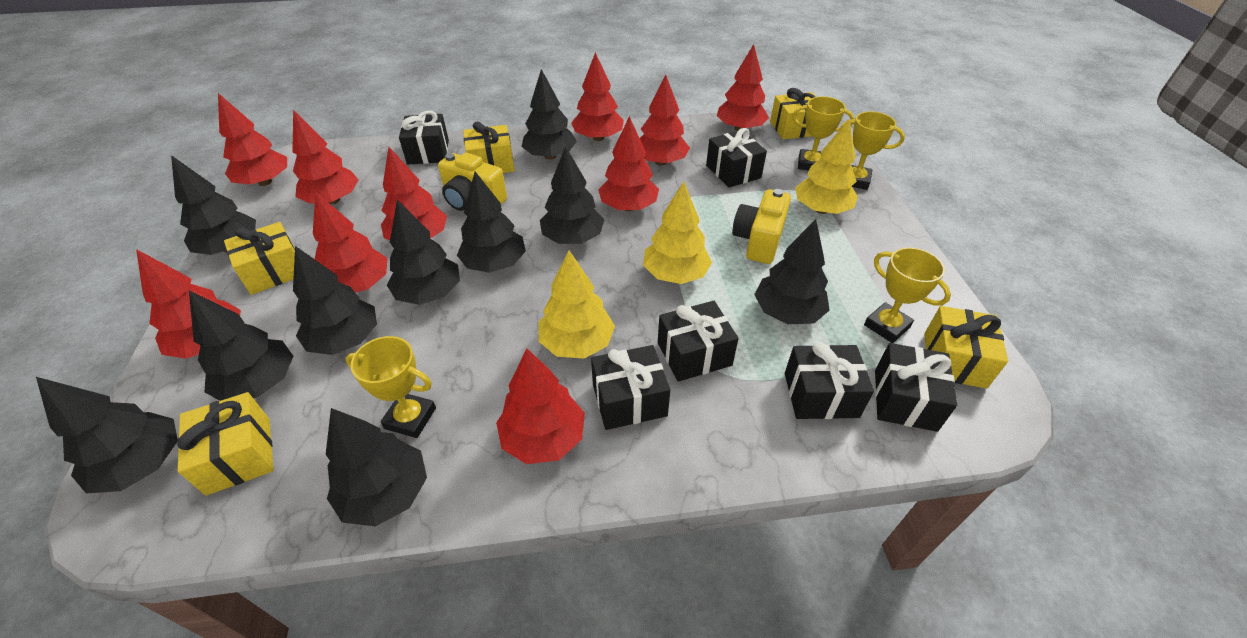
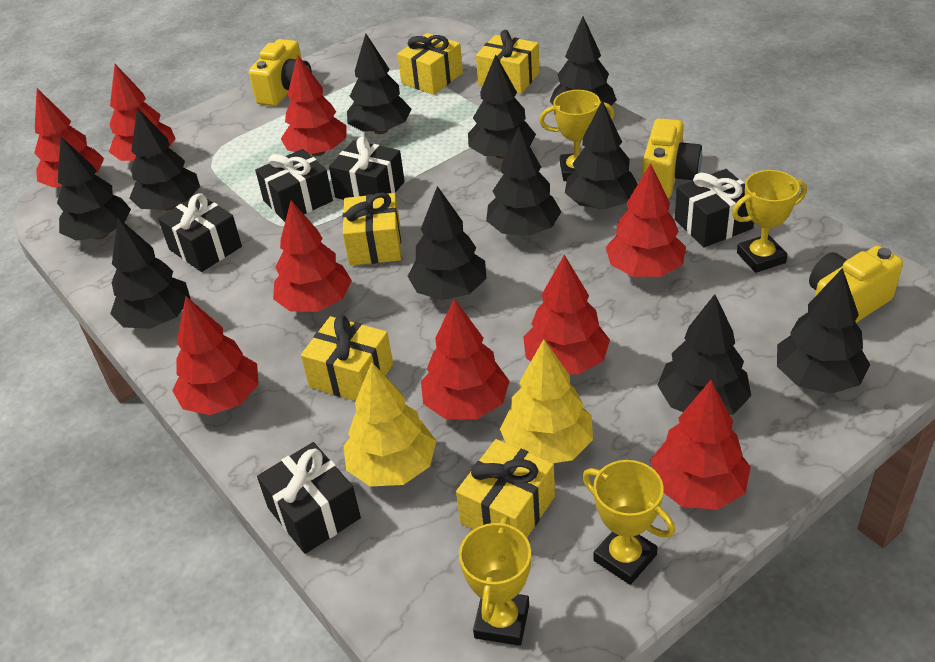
black gift: [399,111,449,165] [591,345,670,430] [658,301,739,382] [706,128,767,187] [785,342,874,419] [875,343,957,432] = 6 -> [158,193,242,272] [255,149,333,222] [257,442,361,554] [329,137,405,200] [675,169,754,247] = 5
black tree: [36,377,177,494] [171,155,256,255] [189,291,293,401] [293,246,377,355] [326,408,427,527] [387,200,460,305] [457,172,526,273] [522,69,577,160] [540,146,604,244] [754,219,829,324] = 10 -> [57,137,131,241] [110,218,191,329] [130,108,200,210] [347,33,412,134] [408,186,487,300] [468,54,536,159] [486,126,561,236] [550,16,617,109] [565,100,638,209] [657,294,751,415] [777,268,870,394] = 11
red tree: [136,249,241,359] [218,93,287,186] [292,110,358,204] [313,192,388,293] [381,147,447,240] [496,349,585,464] [571,52,624,141] [598,116,659,211] [640,75,690,166] [717,44,769,131] = 10 -> [34,88,104,188] [109,64,176,161] [172,296,259,415] [273,200,352,312] [281,54,347,156] [421,299,510,419] [523,255,610,374] [606,163,686,277] [650,380,751,510] = 9
yellow camera: [438,153,507,211] [732,189,791,264] = 2 -> [249,39,312,106] [642,118,702,198] [809,246,903,323] = 3
yellow tree: [539,250,615,359] [643,181,712,284] [795,119,858,214] = 3 -> [343,362,436,486] [500,339,593,463] = 2

